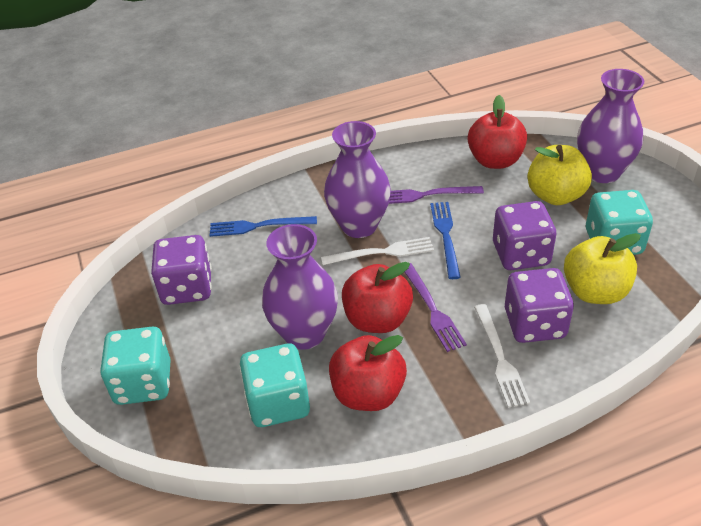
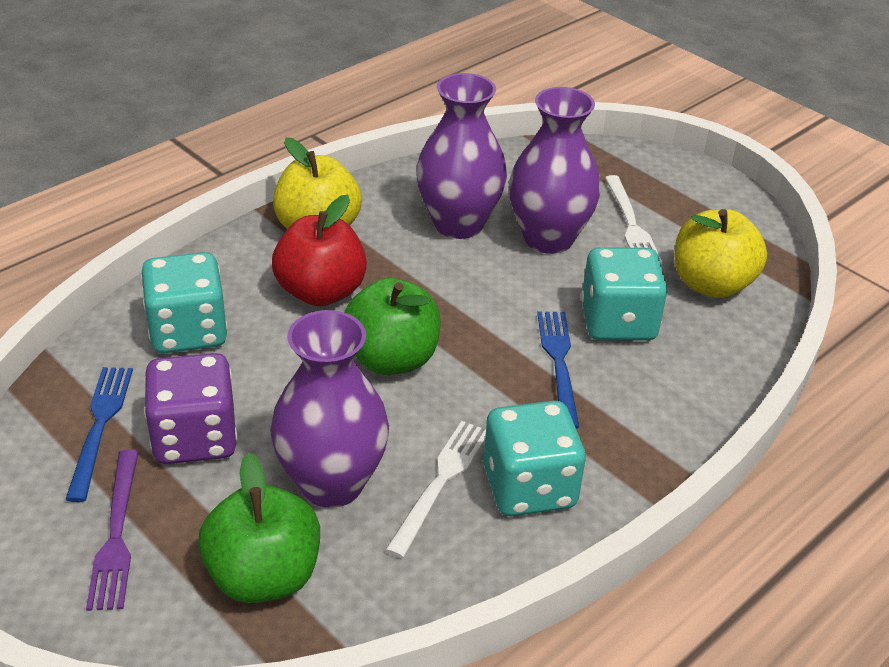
green apple: none = 0 -> [198,453,320,603] [344,278,441,375] = 2
purple dice: [151,235,212,305] [493,201,556,270] [505,268,574,343] = 3 -> [144,353,237,464] = 1
purple fork: [389,186,484,204] [405,263,467,352] = 2 -> [86,450,139,611] = 1
red apple: [329,335,407,411] [342,262,413,333] [468,95,527,169] = 3 -> [272,194,367,306] = 1

